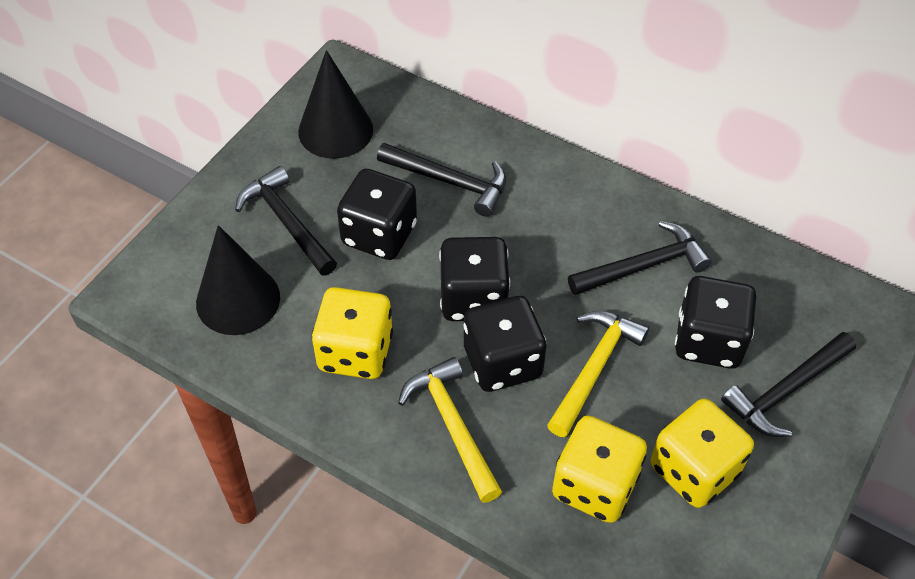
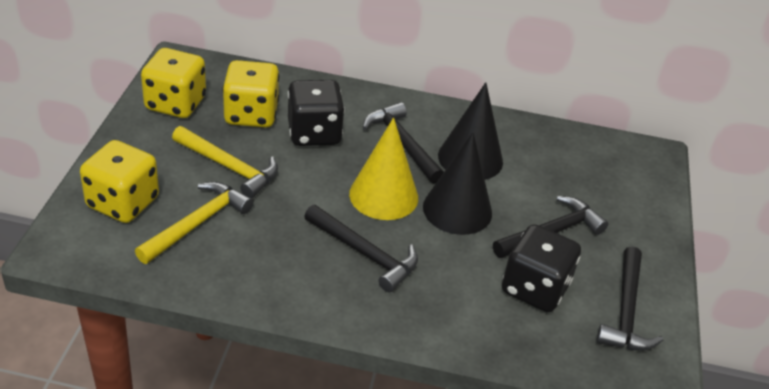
black dice: [337,169,417,260] [439,237,510,321] [464,296,547,392] [675,276,756,369] = 4 -> [288,80,345,146] [502,224,581,312] = 2
yellow cone: none = 0 -> [349,117,418,220] = 1

